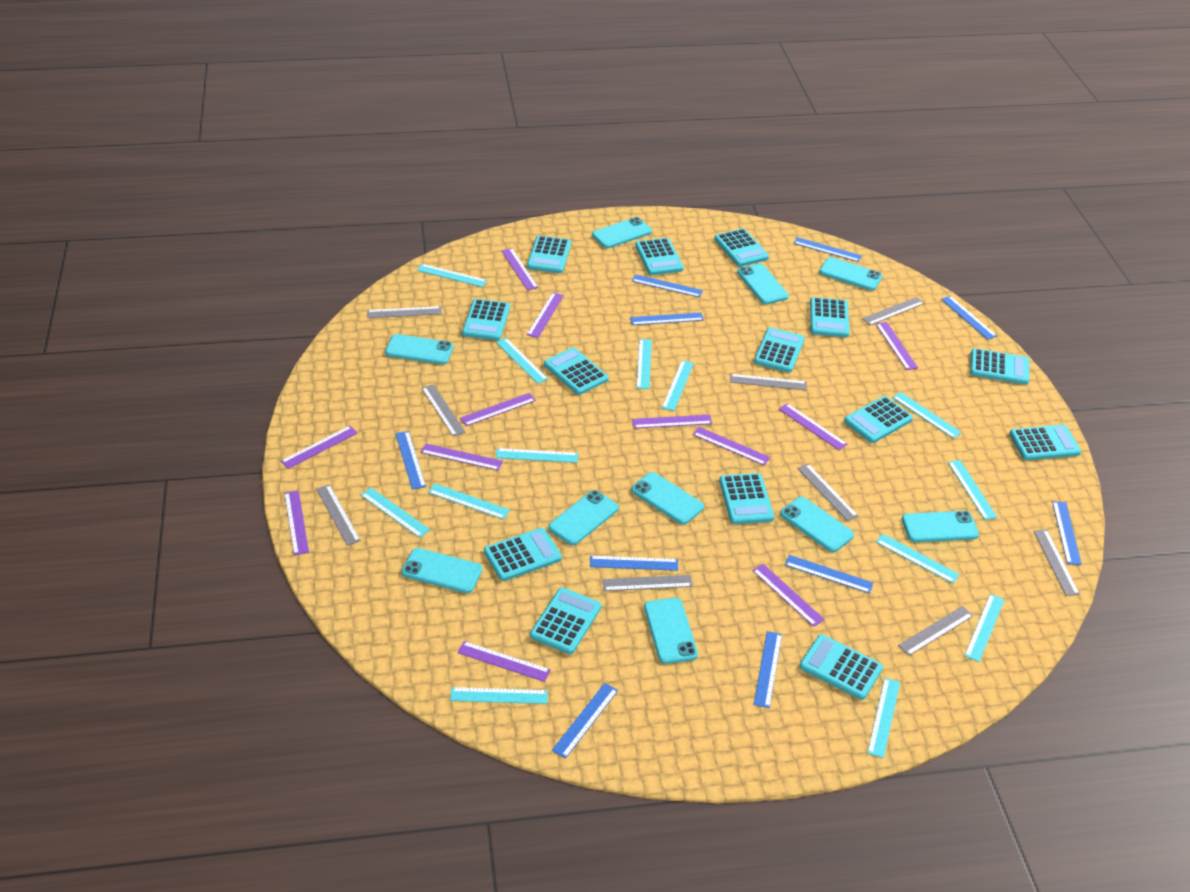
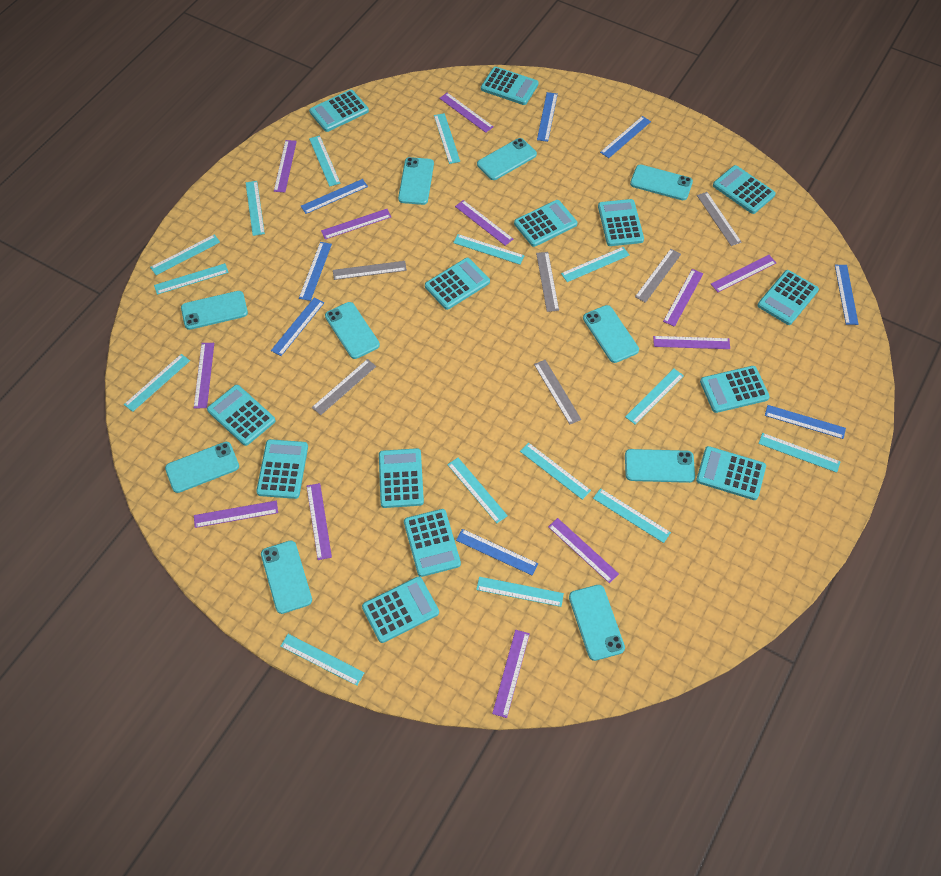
blue ruler: [395,431,426,490] [552,683,618,759] [590,555,678,571] [630,312,704,325] [632,274,703,297] [754,631,782,708] [785,555,874,594] [794,237,862,262] [941,296,997,340] [1052,501,1082,565] = 10 -> [271,297,324,356] [299,242,332,301] [301,179,368,214] [456,529,538,575] [537,92,558,142] [600,116,651,158] [765,405,846,439] [835,265,859,325] = 8
grey ruler: [316,484,361,546] [367,306,442,318] [421,384,466,437] [602,575,693,591] [730,374,807,390] [797,464,858,521] [862,297,924,325] [898,606,973,656] [1033,530,1080,596] = 9 -> [312,359,376,415] [333,261,407,280] [534,360,581,424] [536,252,559,312] [635,249,681,303] [697,192,742,246] = 6
turquoise ruler: [361,488,430,538] [417,264,487,287] [428,483,510,520] [450,687,548,704] [496,338,548,384] [496,448,578,463] [636,339,652,389] [662,360,694,411] [867,678,900,758] [876,534,960,583] [892,392,962,439] [948,460,997,520] [964,594,1005,662] = 13 -> [124,354,190,412] [150,234,220,275] [154,263,229,295] [246,181,265,236] [280,634,365,686] [309,136,340,187] [434,113,460,164] [447,458,508,523] [453,234,525,265] [476,577,564,607] [520,443,591,500] [561,247,629,282] [593,488,671,543] [625,369,684,425] [758,433,841,473] = 15

